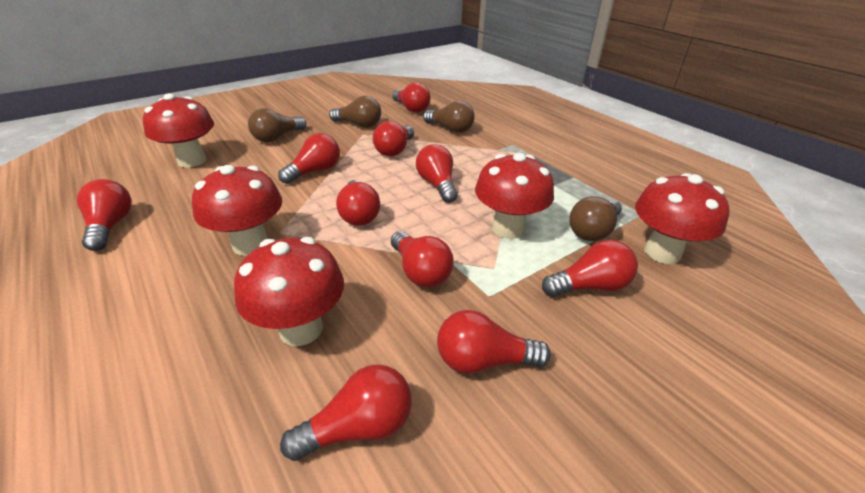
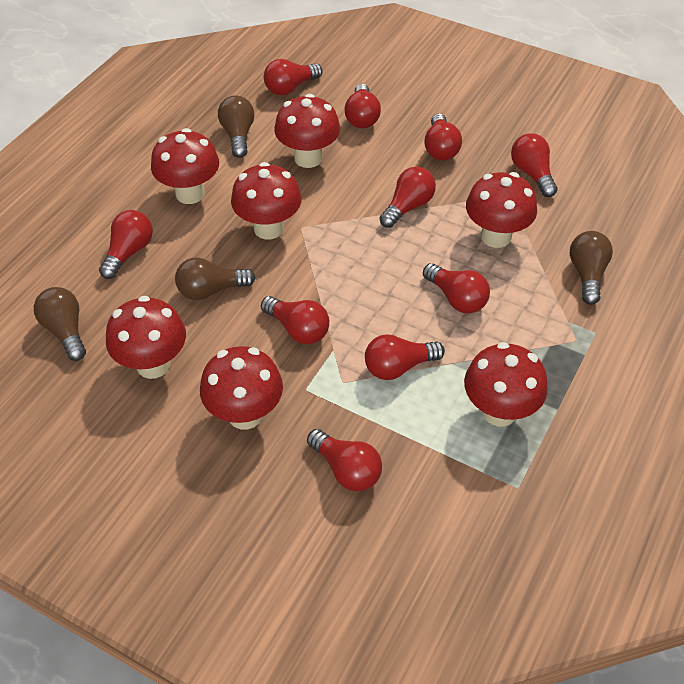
red mushroom: [143,93,214,168] [192,165,282,256] [234,237,344,346] [475,153,554,239] [635,173,730,264] = 5 -> [106,296,186,379] [151,128,219,204] [200,346,283,430] [231,162,302,239] [274,94,340,168] [464,342,548,427] [466,172,537,248] = 7

